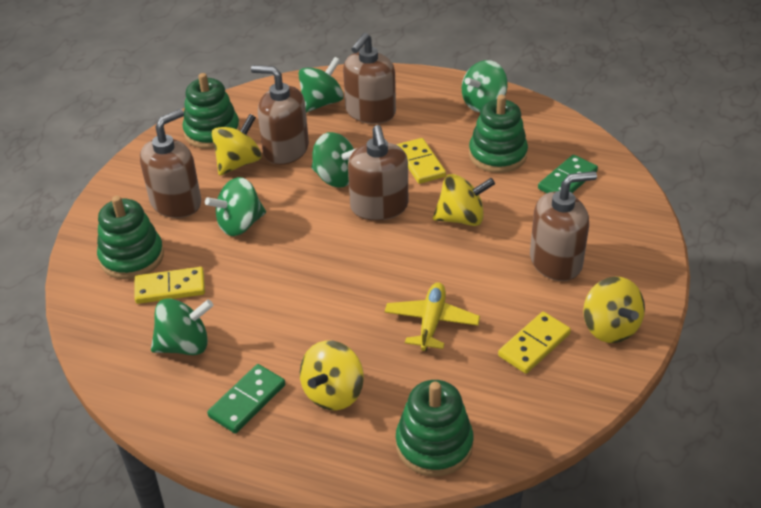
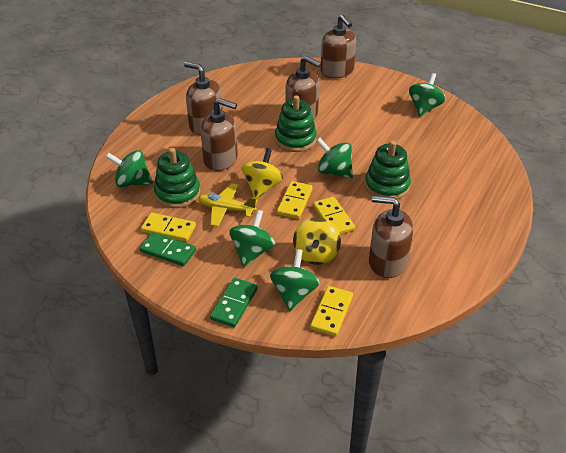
green stacking toy: [97,196,164,279] [182,73,240,149] [396,380,473,477] [469,95,528,173] = 4 -> [154,148,201,208] [275,95,317,152] [365,141,411,199] = 3
yellow domino: [134,267,205,304] [397,138,446,184] [498,312,571,374] = 3 -> [141,212,196,242] [277,181,313,219] [310,286,353,336] [313,197,355,235] = 4
yellow spinning top: [212,114,262,176] [300,340,364,410] [433,174,495,226] [583,277,645,343] = 4 -> [242,148,284,199] [293,217,341,265] = 2

